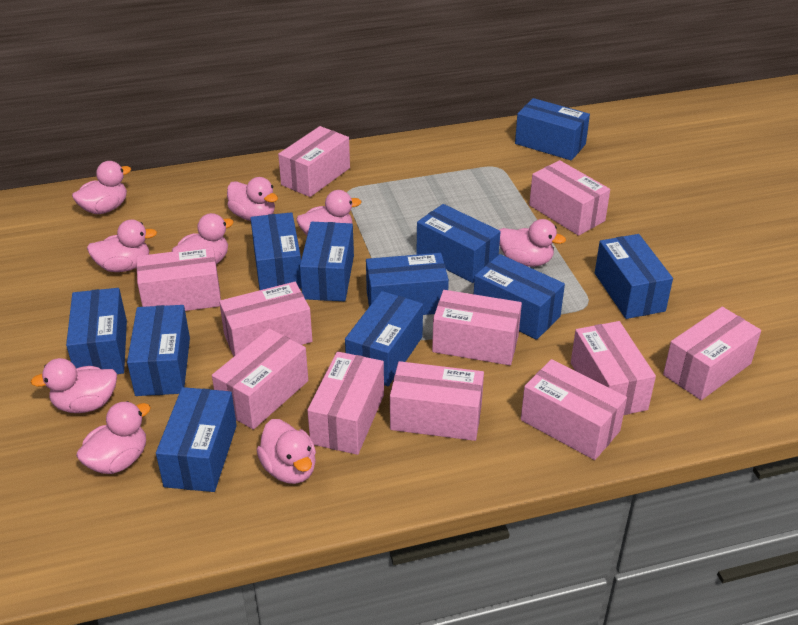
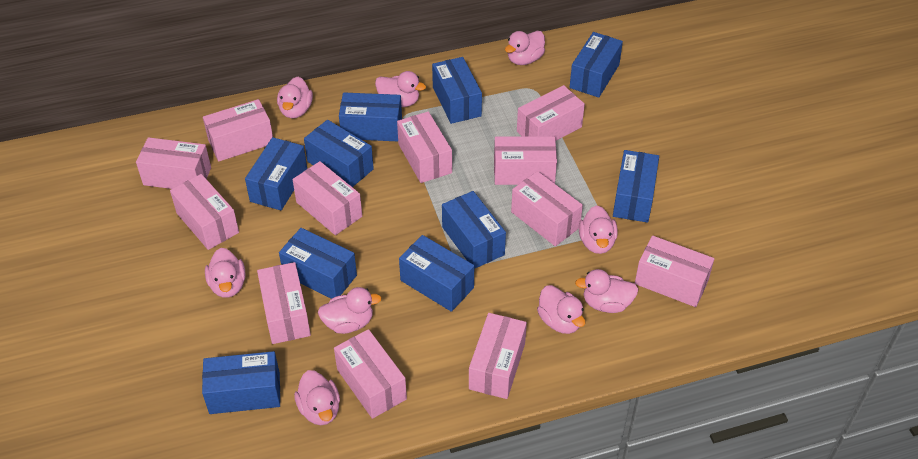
blue box: [66,288,127,374] [127,305,190,396] [156,387,237,492] [251,212,301,290] [300,222,354,301] [345,291,423,386] [366,253,449,315] [416,204,500,283] [474,254,565,340] [515,98,590,161] [595,234,673,319] = 11 -> [202,351,280,414] [245,137,307,210] [279,228,357,299] [304,120,374,187] [339,93,402,141] [399,235,474,312] [432,57,482,124] [442,191,506,269] [570,32,623,98] [613,150,659,223] = 10
pink box: [137,247,221,311] [212,328,308,430] [219,282,312,356] [278,126,350,197] [307,351,384,455] [390,361,484,441] [432,290,522,365] [521,359,627,460] [529,160,610,236] [571,321,656,415] [663,307,761,400] = 11 -> [136,137,211,189] [170,174,239,250] [203,99,273,162] [257,262,311,344] [292,161,362,235] [334,329,407,419] [397,111,452,183] [469,313,527,399] [494,136,557,185] [511,171,583,246] [517,85,585,141] [635,236,714,307] = 12

